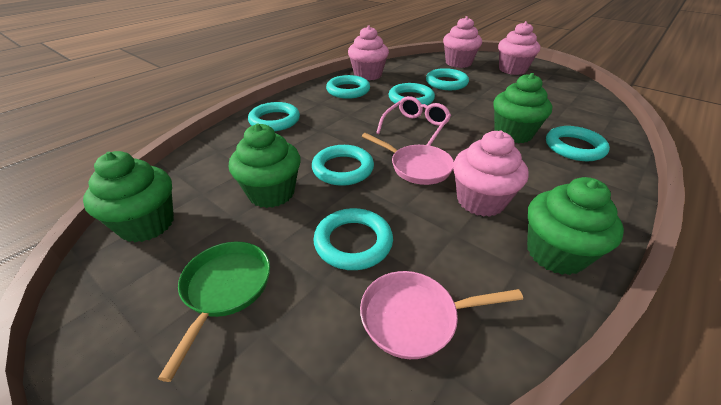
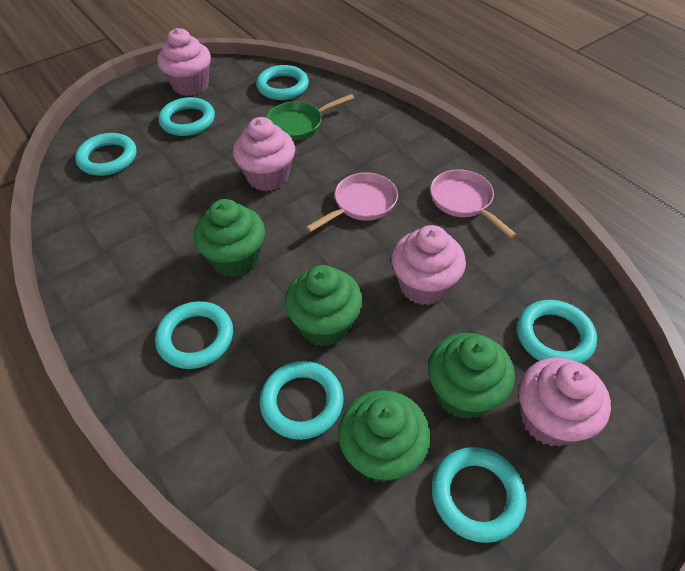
pink glasses: [376,96,451,146] = 1 -> none = 0

